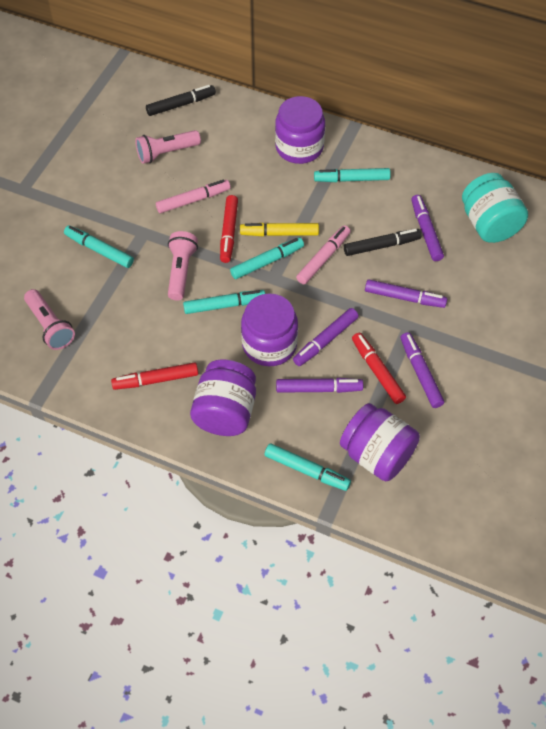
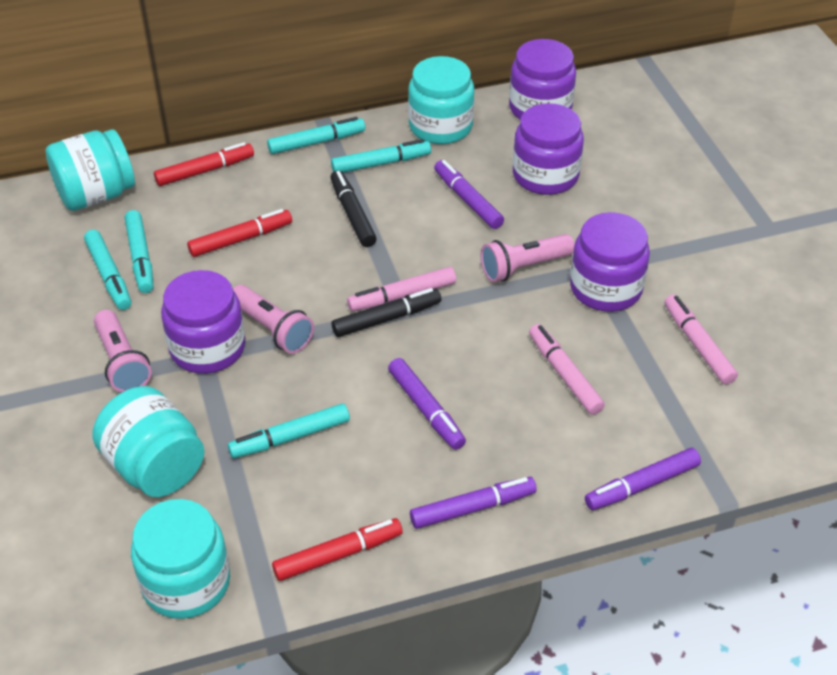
pink marker: [156,180,230,213] [296,225,351,284] = 2 -> [347,267,456,312] [529,324,605,415] [664,295,738,385] = 3
purple marker: [276,378,363,393] [293,308,359,366] [365,279,447,308] [401,332,444,408] [411,195,444,261] = 5 -> [388,358,466,450] [410,477,537,529] [434,160,504,229] [585,448,701,510] = 4
turquoise jar: [462,173,528,243] = 1 -> [45,129,135,211] [92,386,205,497] [131,499,230,619] [408,56,474,144] = 4
yellow marker: [240,223,319,236] = 1 -> none = 0

